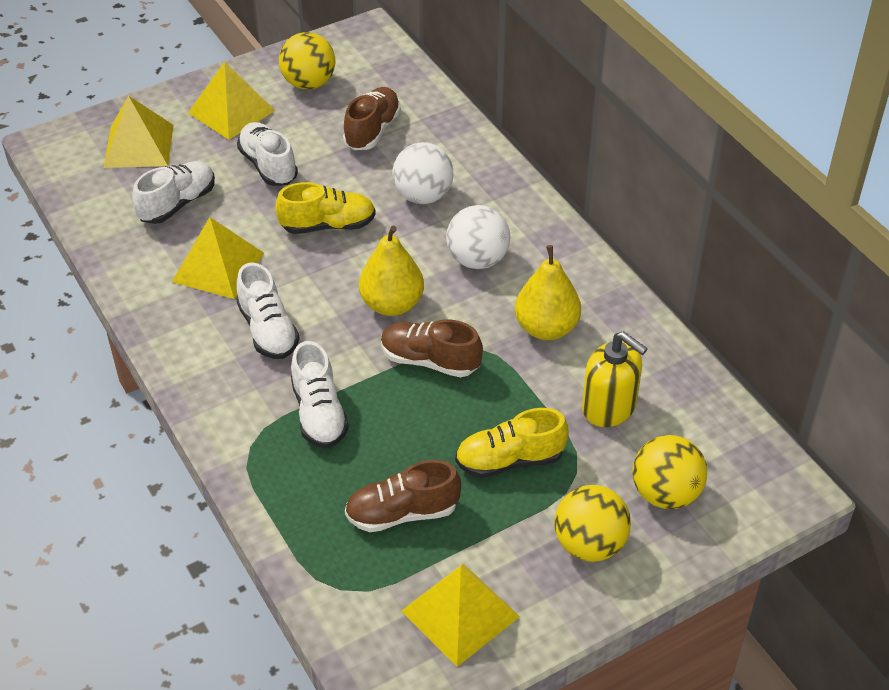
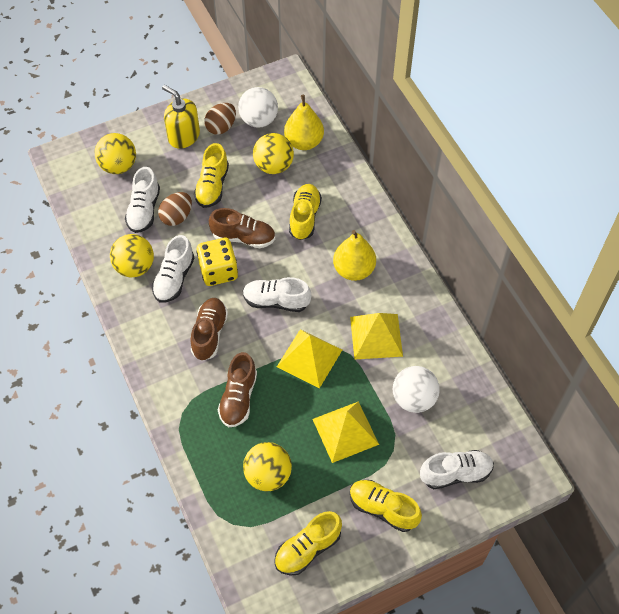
brown egg: none = 0 -> [158,192,192,226] [204,103,236,135] = 2
yellow ball: [279,32,335,89] [554,485,631,562] [632,435,707,509] = 3 -> [95,133,136,174] [110,234,154,277] [243,442,292,491] [253,133,294,174] = 4
yellow dice: none = 0 -> [196,238,238,286] = 1
yellow pyramid: [104,96,174,168] [172,217,264,299] [188,61,275,140] [401,563,520,667] = 4 -> [277,329,342,388] [313,401,379,463] [350,313,403,360] = 3
yellow shoe: [275,182,376,234] [455,408,569,478] = 2 -> [194,143,229,208] [274,511,342,576] [289,184,322,240] [350,480,422,532] = 4

